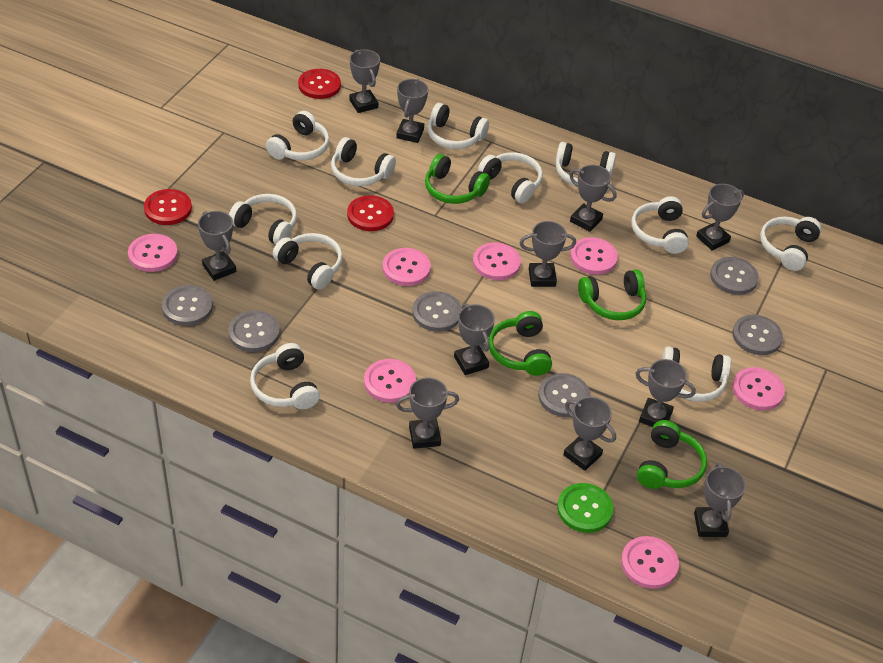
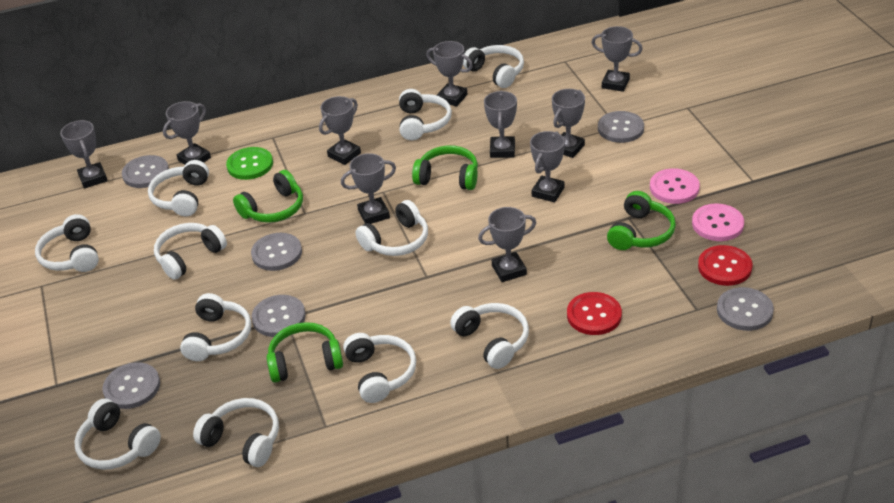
grey trophy: [198,211,236,281] [349,49,380,113] [396,79,428,143] [396,378,459,449] [454,303,495,375] [520,221,576,287] [563,397,616,471] [569,165,617,232] [635,359,696,427] [694,462,746,537] [696,184,744,250] = 11 -> [60,120,108,188] [163,101,211,165] [319,96,361,165] [341,153,396,224] [426,41,473,107] [478,207,536,282] [484,91,517,158] [530,131,565,202] [552,89,585,158] [591,26,643,92] = 10
pink button: [128,234,178,272] [364,359,416,403] [382,248,431,286] [473,243,521,280] [570,237,618,275] [621,536,679,589] [732,367,785,411] = 7 -> [650,168,700,204] [692,203,744,241] = 2
red button: [144,189,192,225] [298,69,341,99] [347,195,394,231] = 3 -> [567,292,622,335] [698,245,753,286] = 2

